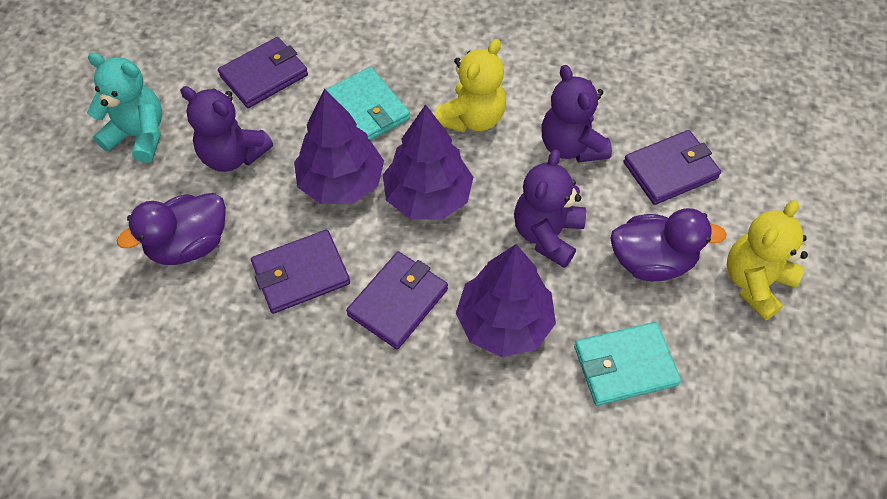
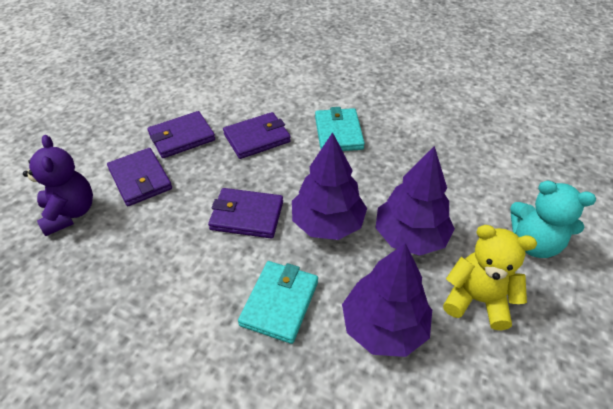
purple duck: [117,193,226,265] [611,208,727,281] = 2 -> none = 0
purple teddy bear: [180,86,273,172] [514,149,586,268] [541,65,612,163] = 3 -> [23,135,93,236] = 1
yellow teddy bear: [434,39,506,133] [727,200,808,321] = 2 -> [443,225,537,330] = 1

